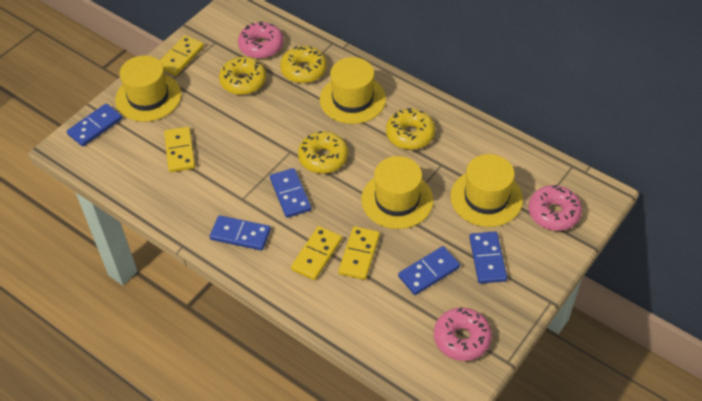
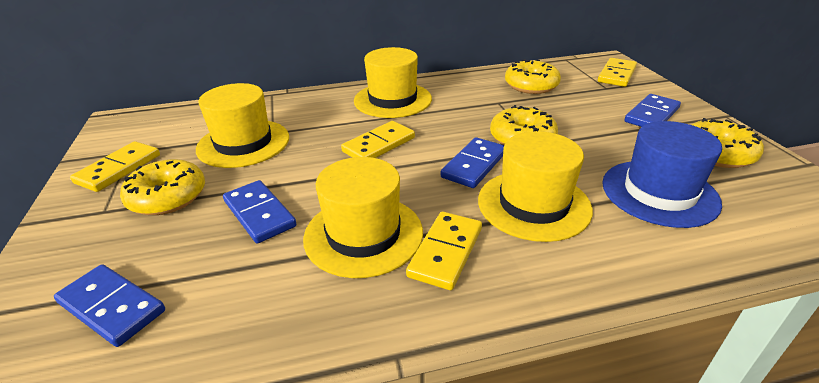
blue domino: [67,103,122,147] [210,215,271,251] [270,168,311,218] [398,246,460,295] [469,232,507,284] = 5 -> [54,264,165,347] [223,180,296,244] [441,137,504,188] [625,94,681,127] = 4
blue hat: none = 0 -> [602,121,722,228] = 1
pink donut: [238,21,283,59] [434,307,492,361] [529,185,582,231] = 3 -> none = 0

